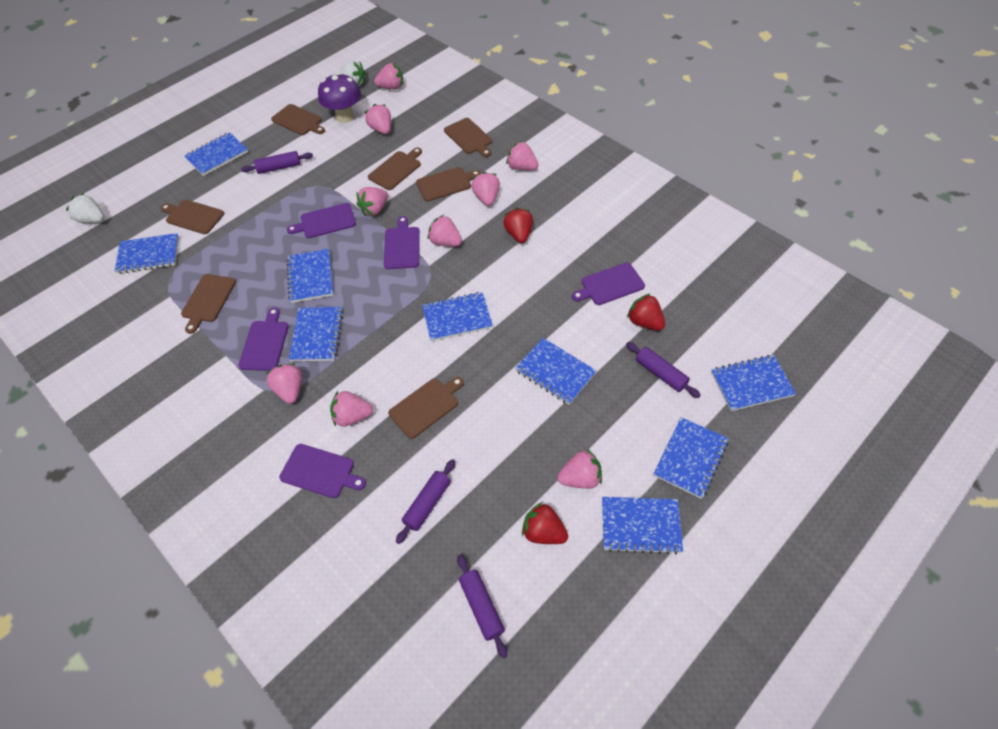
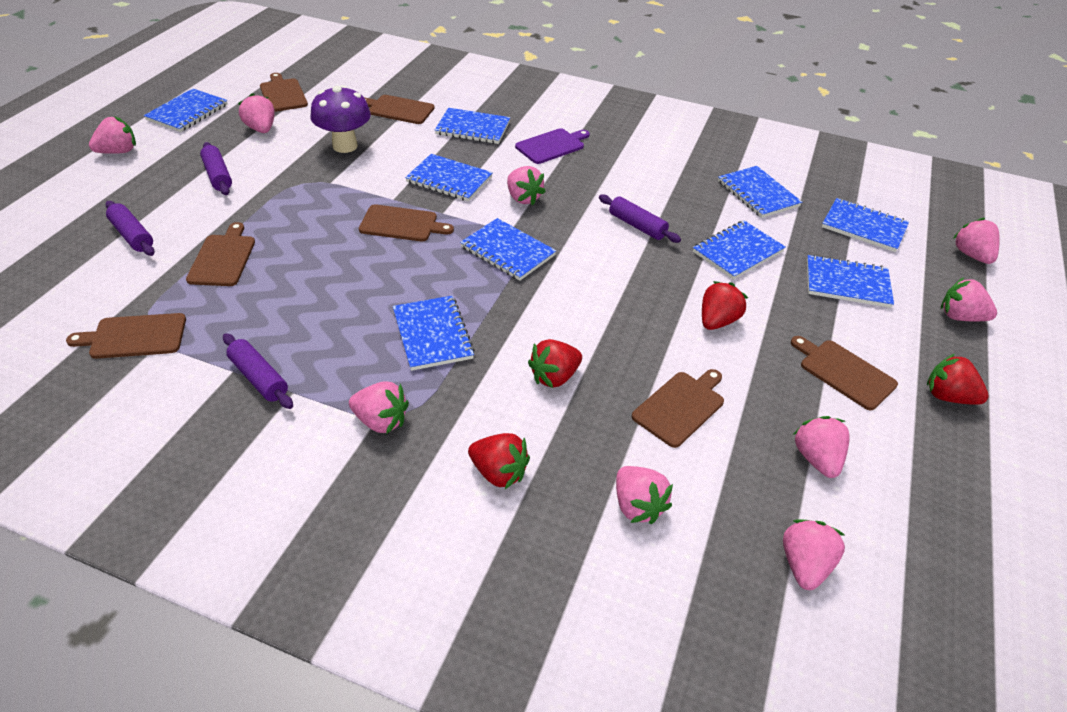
purple cutting board: [238,307,289,371] [279,444,366,498] [287,203,356,238] [384,216,420,269] [572,263,645,305] = 5 -> [515,128,590,164] = 1
red strawberry: [503,208,533,243] [522,502,568,544] [627,293,665,331] = 3 -> [468,433,530,489] [528,339,582,388] [702,281,748,330] [927,354,989,405] = 4
white strawberry: [66,193,104,223] [338,60,366,87] = 2 -> none = 0

